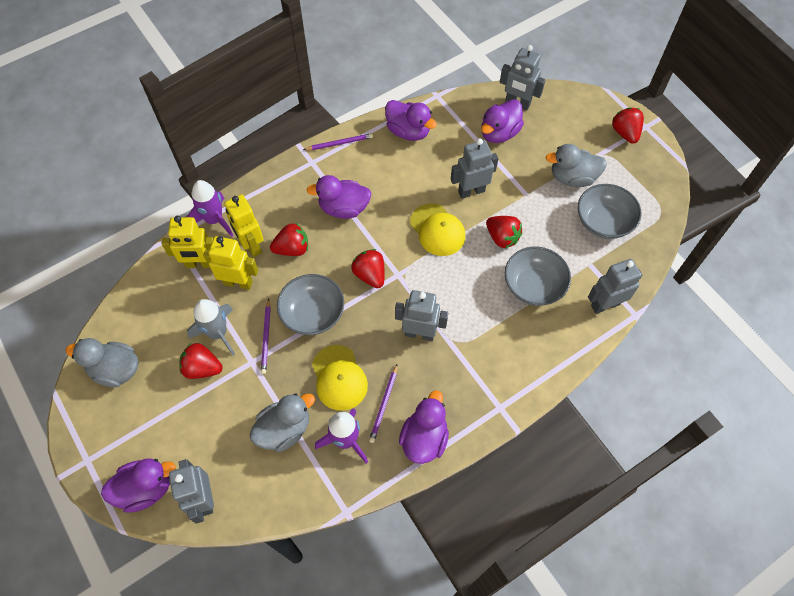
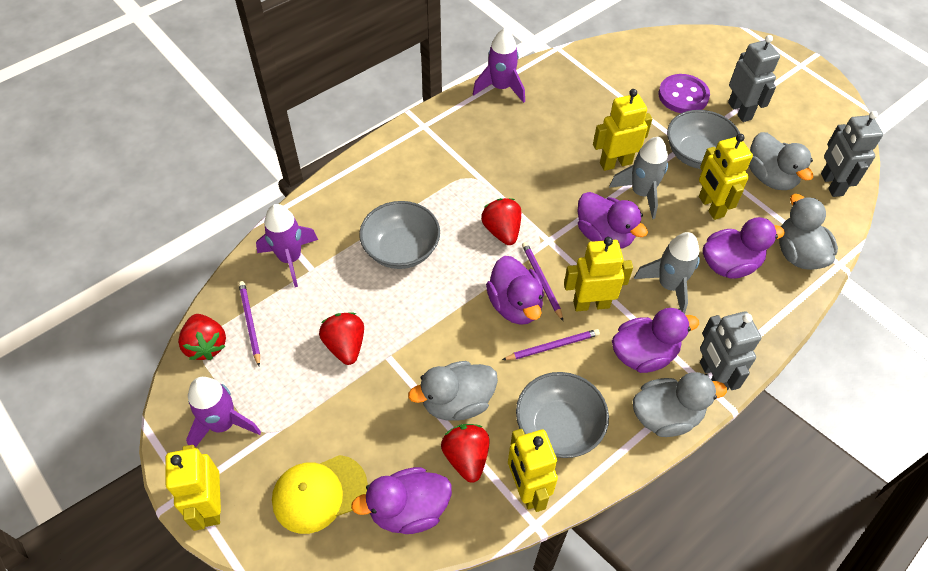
grey duck: [66,338,139,387] [250,393,315,452] [546,144,607,187] = 3 -> [408,361,498,420] [633,372,727,437] [749,132,813,190] [779,194,838,270] = 4
grey robot: [169,459,214,524] [395,290,448,341] [451,138,499,199] [500,45,546,110] [588,259,642,314] = 5 -> [700,311,761,390] [728,35,780,122] [821,111,883,197] = 3
grey rocket: [187,299,235,356] = 1 -> [609,137,668,219] [634,232,700,314] = 2
purple button: none = 0 -> [658,74,710,113] = 1
purple rocket: [187,180,234,237] [315,408,368,464] = 2 -> [186,377,261,447] [256,204,318,287] [473,28,525,103] = 3
red strawberry: [179,343,223,379] [270,223,308,256] [351,249,385,288] [486,216,522,248] [612,108,644,144] = 5 -> [178,314,226,360] [319,313,364,365] [441,424,489,482] [481,198,521,245] = 4
yellow cap: [312,345,368,411] [410,203,465,256] = 2 -> [272,455,368,534] = 1
yellow robot: [161,216,213,268] [203,236,258,290] [225,194,264,257] = 3 -> [166,445,221,531] [508,429,558,512] [564,237,633,311] [593,89,652,171] [699,134,753,220] = 5

